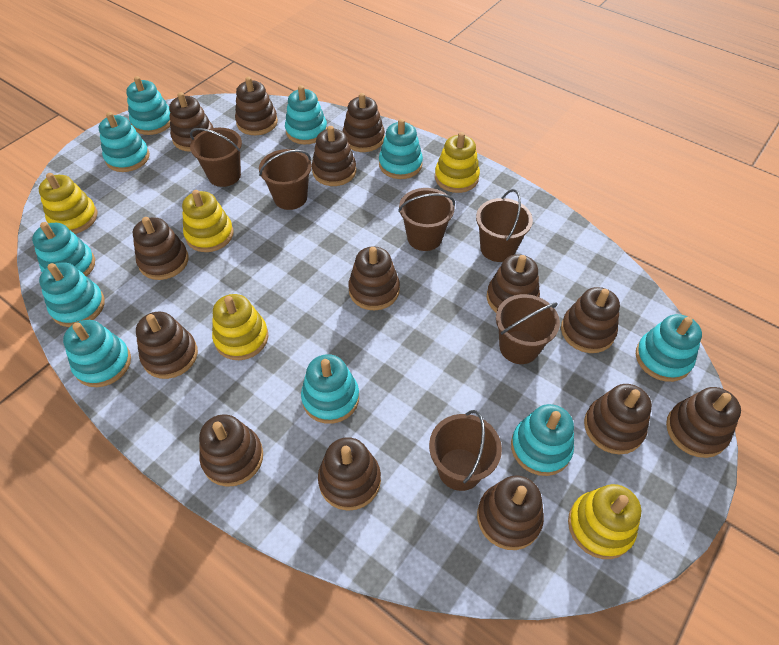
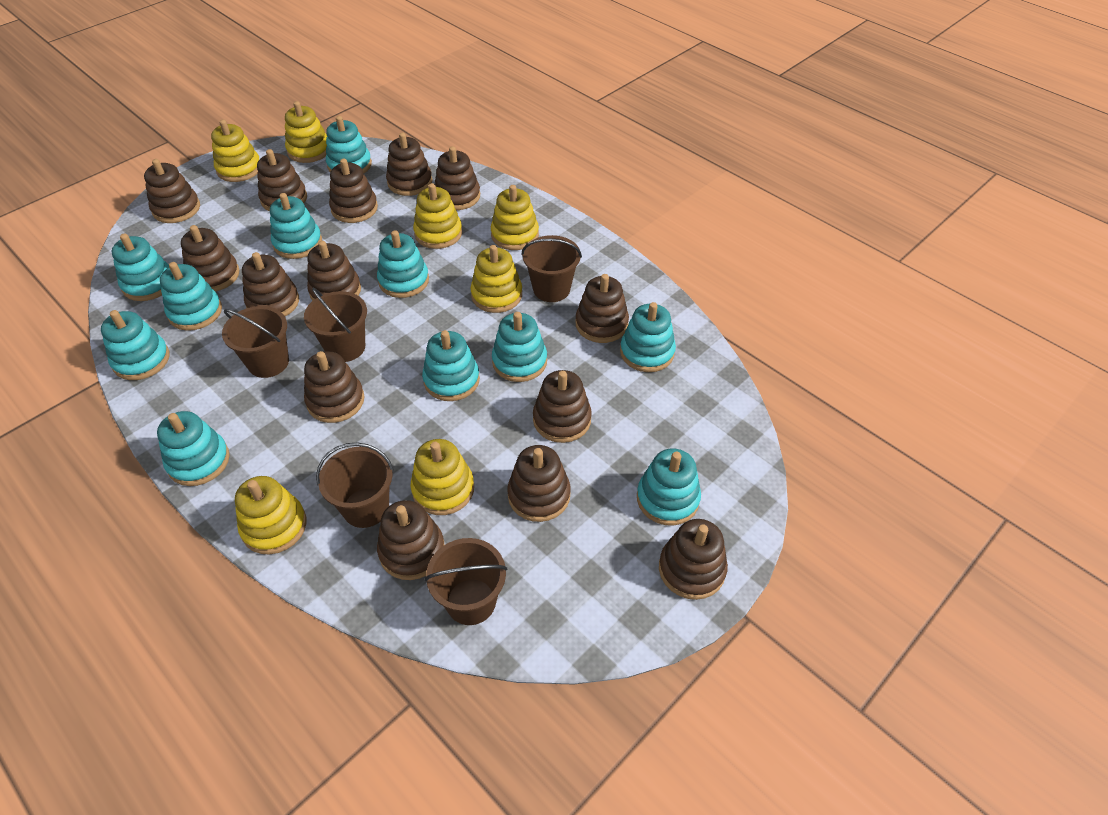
brown bucket: [190,128,242,187] [259,149,312,210] [398,188,455,251] [429,410,502,491] [476,189,533,262] [496,294,560,364] = 6 -> [222,306,289,378] [304,287,367,362] [316,442,394,528] [425,538,507,625] [521,235,582,302] = 5
turquoise stacking toy: [32,222,95,276] [39,262,105,327] [63,320,131,387] [99,112,150,172] [126,76,170,135] [285,85,327,144] [301,354,359,424] [379,119,423,179] [511,404,574,476] [636,314,702,382] = 10 -> [101,310,169,380] [112,233,169,301] [157,411,230,486] [160,262,222,331] [270,193,322,259] [326,116,372,174] [377,230,429,298] [422,330,480,401] [492,312,547,382] [620,302,676,372] [637,449,701,526] = 11
yellow stacking toy: [39,173,97,234] [182,190,233,252] [212,294,268,360] [435,132,480,193] [568,484,641,559] = 5 -> [211,120,259,182] [235,476,307,554] [285,101,327,163] [410,439,474,515] [413,183,462,249] [470,245,522,313] [491,185,539,250] = 7

